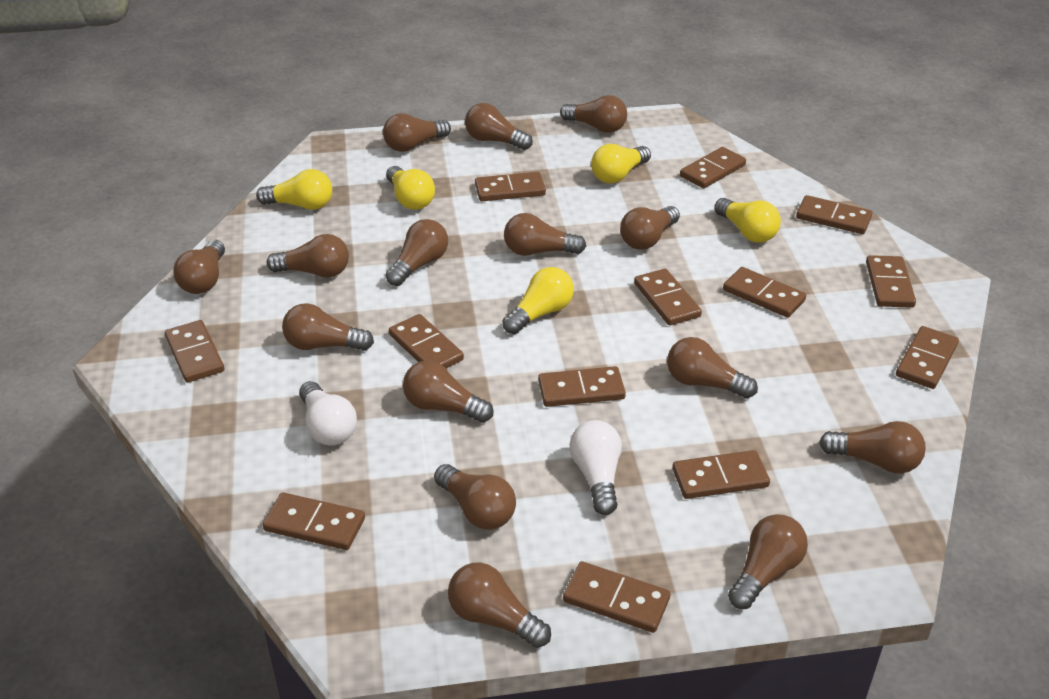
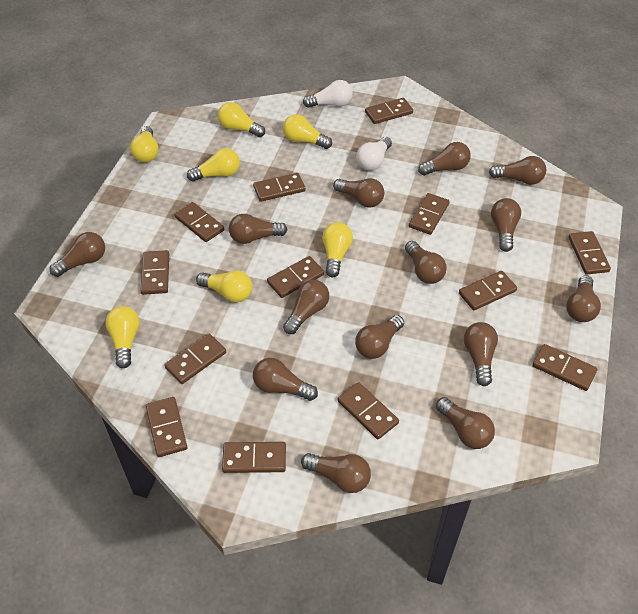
brown light bulb: [173,240,225,294] [267,234,349,278] [282,303,374,351] [383,113,451,152] [386,219,448,286] [403,360,494,423] [434,464,516,530] [448,563,551,648] [465,103,533,150] [504,213,586,256] [560,95,627,133] [620,206,680,250] [667,337,758,399] [728,514,808,609] [819,421,926,473] = 15 -> [50,232,105,277] [229,214,288,244] [253,358,318,401] [283,280,329,334] [301,453,371,493] [333,178,384,208] [355,315,404,359] [405,241,447,284] [418,142,471,176] [436,397,495,449] [464,322,498,386] [489,156,547,185] [491,198,521,252] [566,275,601,322] = 14
yellow light bulb: [256,169,332,210] [386,166,435,210] [502,267,574,334] [591,144,651,184] [714,198,781,243] = 5 -> [105,306,140,368] [130,126,159,162] [187,148,240,181] [196,270,252,303] [218,102,265,137] [283,114,332,149] [322,222,353,277] = 7

